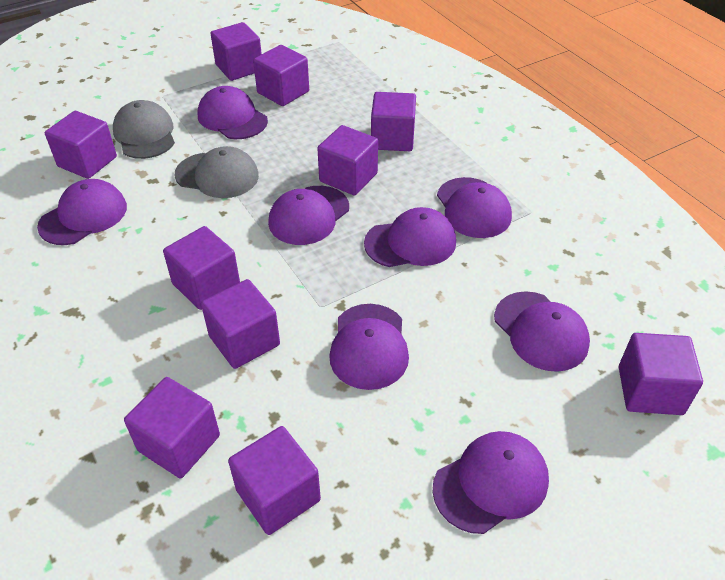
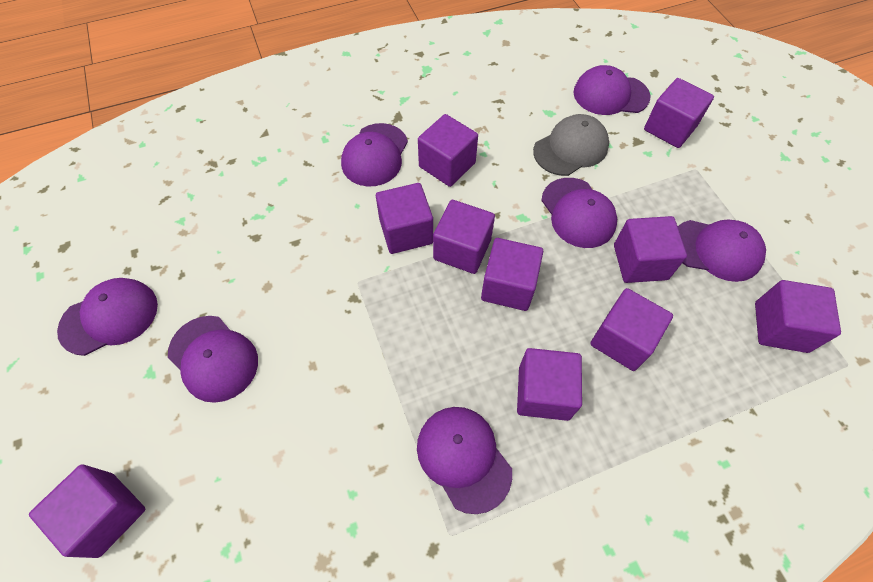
grey cap: [113,100,175,159] [175,146,259,198] = 2 -> [533,114,609,176] = 1
purple cap: [37,179,127,245] [198,86,268,139] [268,186,349,245] [329,304,409,390] [364,207,456,267] [433,431,549,534] [437,177,512,238] [494,291,590,372] = 8 -> [57,278,158,356] [168,316,258,403] [341,123,408,187] [417,407,512,514] [541,178,617,248] [574,65,650,115] [678,220,766,282] = 7

